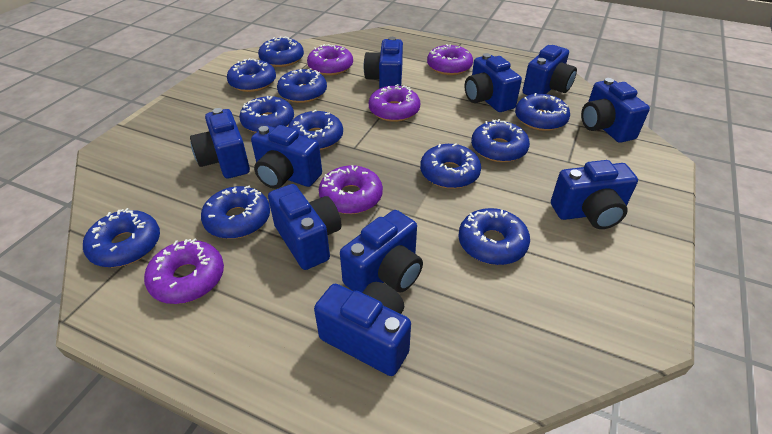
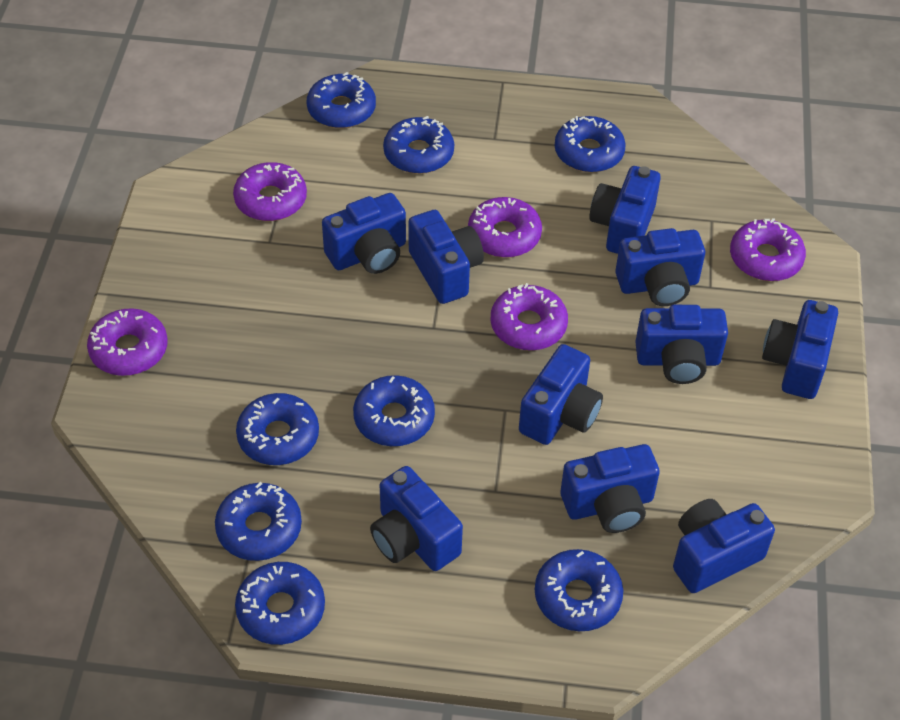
blue donut: [83,208,160,267] [201,185,270,239] [227,58,276,92] [239,96,294,133] [258,36,304,67] [277,68,327,103] [288,110,343,150] [420,143,481,189] [458,208,530,265] [471,119,530,162] [515,93,570,131] = 11 -> [215,482,302,561] [235,562,325,645] [236,393,319,465] [306,72,376,128] [353,375,435,446] [383,116,454,174] [535,549,623,631] [555,116,626,172] = 8

